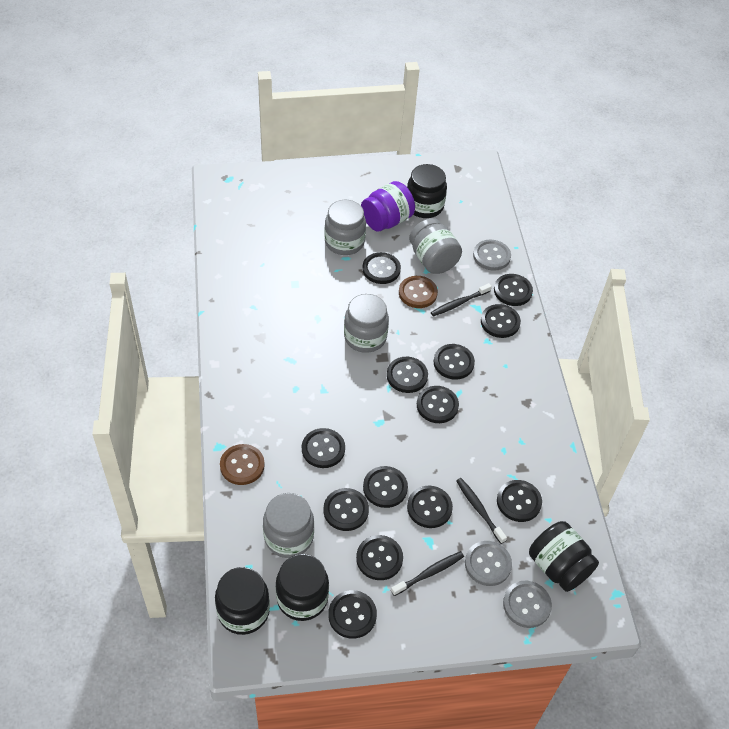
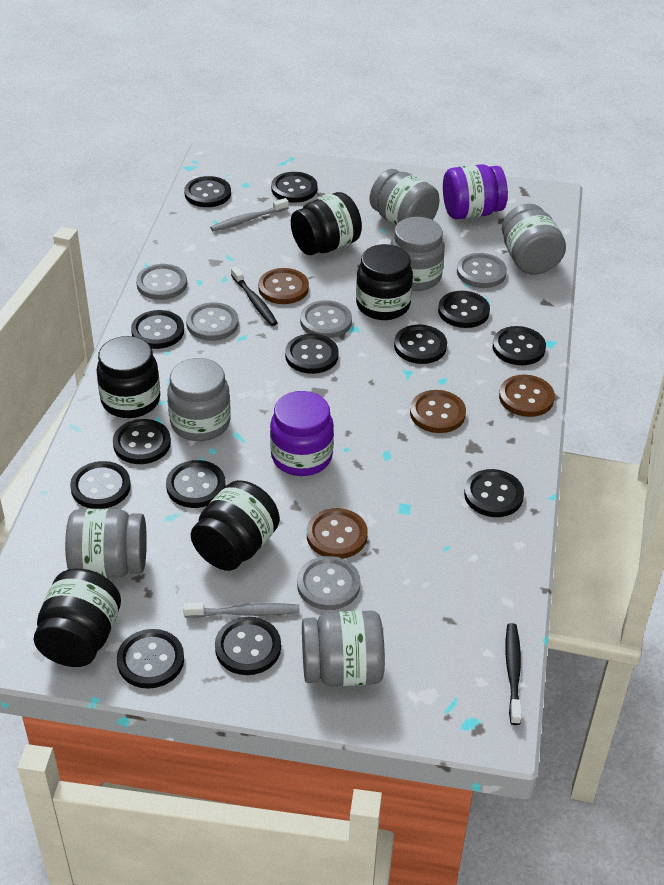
black jar: [215,567,270,635] [276,554,329,621] [407,164,447,218] [529,521,599,592] = 4 -> [34,569,121,667] [97,336,160,418] [191,480,280,571] [291,192,362,255] [356,244,413,320] = 5
black toothbrush: [391,551,464,596] [431,283,492,317] [456,478,507,544] = 3 -> [231,266,278,326] [505,623,522,725] = 2
brown button: [220,444,265,485] [399,276,438,308] = 2 -> [258,268,309,304] [307,508,368,559] [410,390,466,433] [499,375,555,417] = 4
grey button: [465,541,512,586] [473,240,511,271] [503,581,552,628] = 3 -> [136,264,187,300] [186,302,239,341] [297,556,360,610] [300,300,352,338] [457,253,507,288] = 5
grey jar: [263,493,314,558] [324,200,366,255] [344,294,389,353] [409,218,462,274] = 4 -> [65,509,147,578] [167,358,231,441] [302,610,385,686] [370,169,440,226] [390,217,445,291] [502,204,566,275] = 6
grey toothbrush: none = 0 -> [183,602,300,618] [210,198,289,232] = 2
purple jar: [361,181,415,232] = 1 -> [270,391,334,476] [443,164,508,219] = 2

